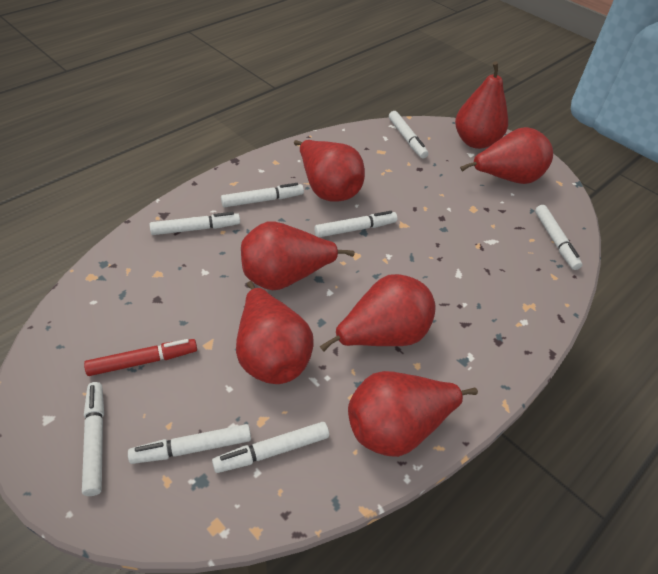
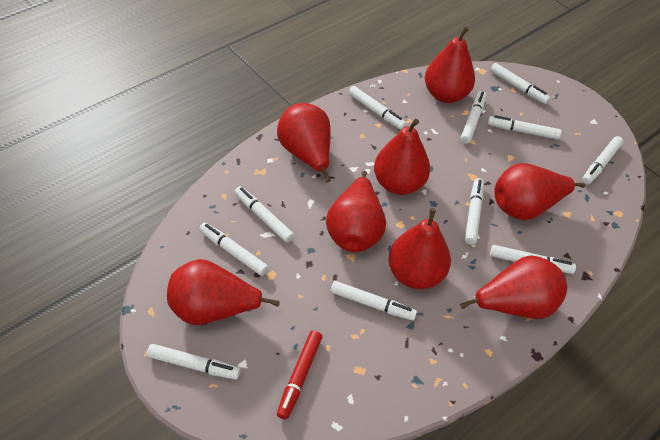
red pear: [236,281,313,384] [241,221,355,290] [294,140,365,202] [320,274,436,352] [348,371,478,457] [455,61,508,149] [460,127,553,184] = 7 -> [167,259,280,325] [277,103,331,183] [326,171,386,252] [374,119,430,195] [388,208,451,289] [425,27,475,103] [460,256,567,319] [494,163,585,220] = 8
white marker: [82,382,104,496] [128,424,251,464] [150,212,240,235] [212,422,329,473] [221,183,304,207] [314,211,397,237] [389,111,428,159] [535,205,582,270] = 8 -> [147,344,241,380] [199,222,269,276] [235,186,294,243] [331,281,417,321] [348,86,407,130] [461,91,486,144] [465,178,484,245] [488,115,562,140] [490,63,550,104] [490,245,576,274] [582,136,623,185] = 11

